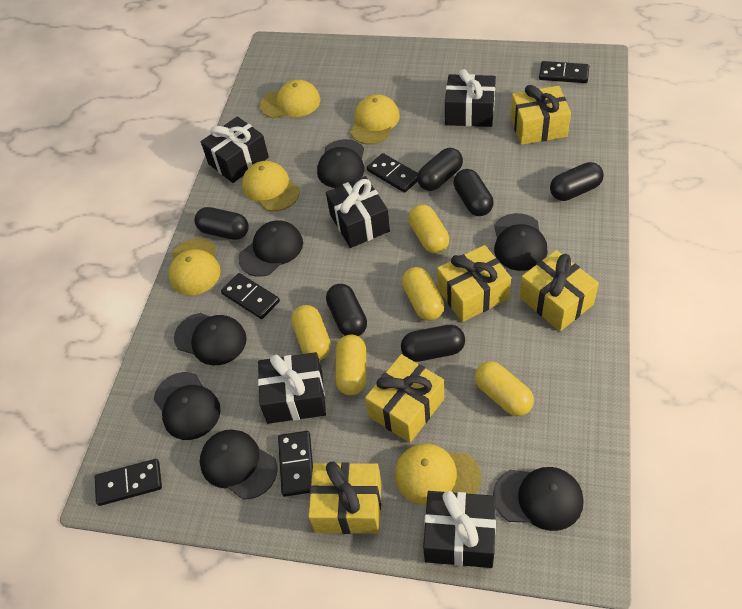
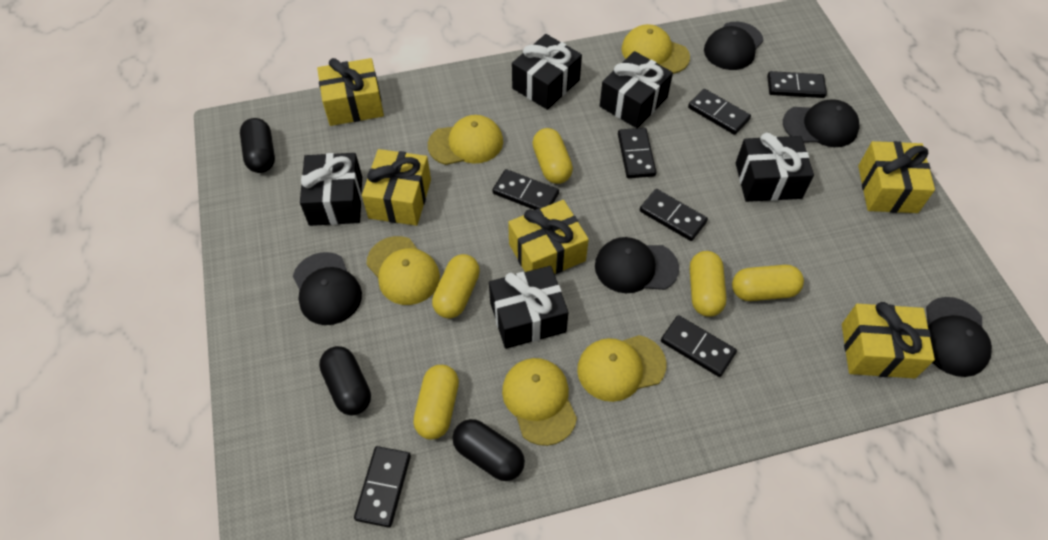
black cap: [154,372,221,440] [174,313,247,365] [200,430,277,500] [238,220,303,277] [317,139,364,188] [493,467,584,531] [494,213,548,271] = 7 -> [293,252,362,325] [595,237,679,293] [704,22,763,70] [783,99,860,147] [926,297,992,377] = 5
black capsule: [195,207,249,240] [326,284,367,336] [401,325,465,362] [417,148,463,191] [453,169,494,216] [550,162,604,201] = 6 -> [240,118,275,173] [319,346,371,416] [453,419,525,481] = 3
black domino: [95,459,162,506] [221,273,280,319] [278,431,313,497] [367,153,418,193] [539,61,589,83] = 5 -> [354,446,411,528] [492,169,559,210] [618,128,656,178] [640,189,708,241] [661,315,737,377] [688,89,751,135] [767,71,827,98] = 7

